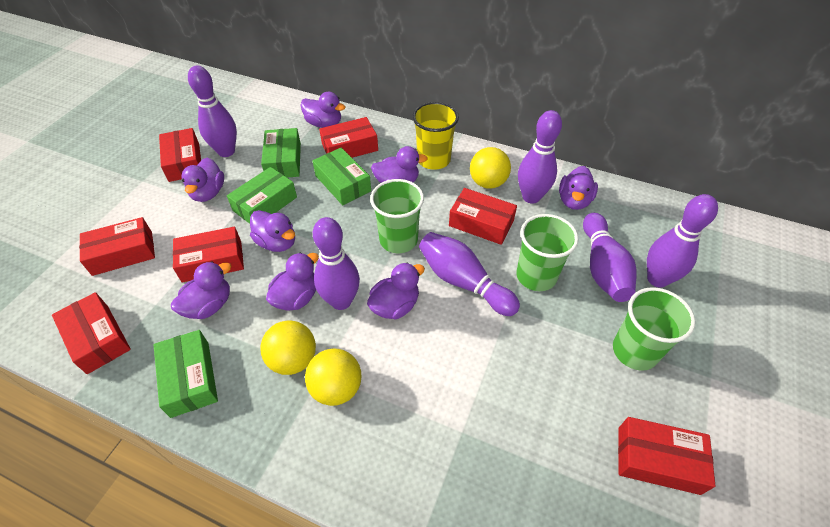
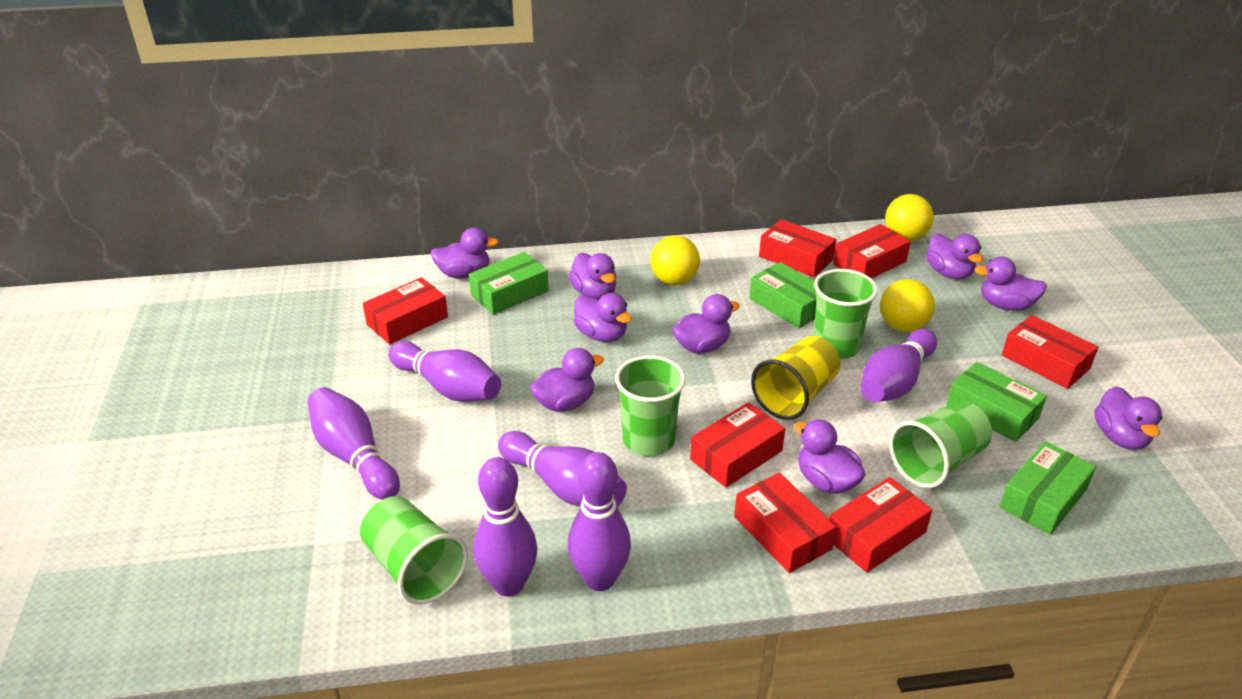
green cup: [370,179,424,253] [516,214,579,291] [613,287,695,371] = 3 -> [360,496,468,604] [615,355,686,456] [813,269,878,359] [889,401,992,488] = 4
purple duck: [171,261,232,319] [181,158,224,202] [250,210,295,252] [266,253,319,311] [301,92,345,128] [367,262,425,319] [371,146,428,183] [559,166,598,210] = 8 -> [431,227,499,279] [530,348,604,412] [569,253,616,300] [574,293,632,342] [672,294,740,354] [794,419,866,494] [926,233,983,280] [974,256,1047,311] [1094,386,1162,450] = 9

